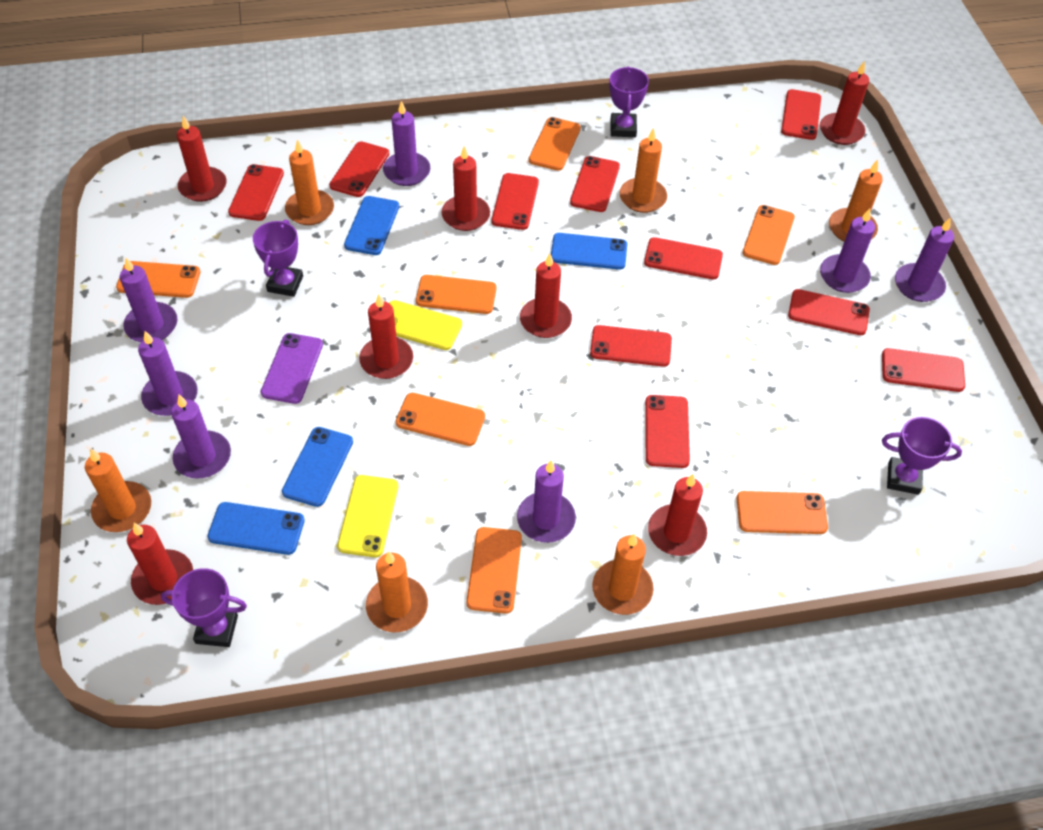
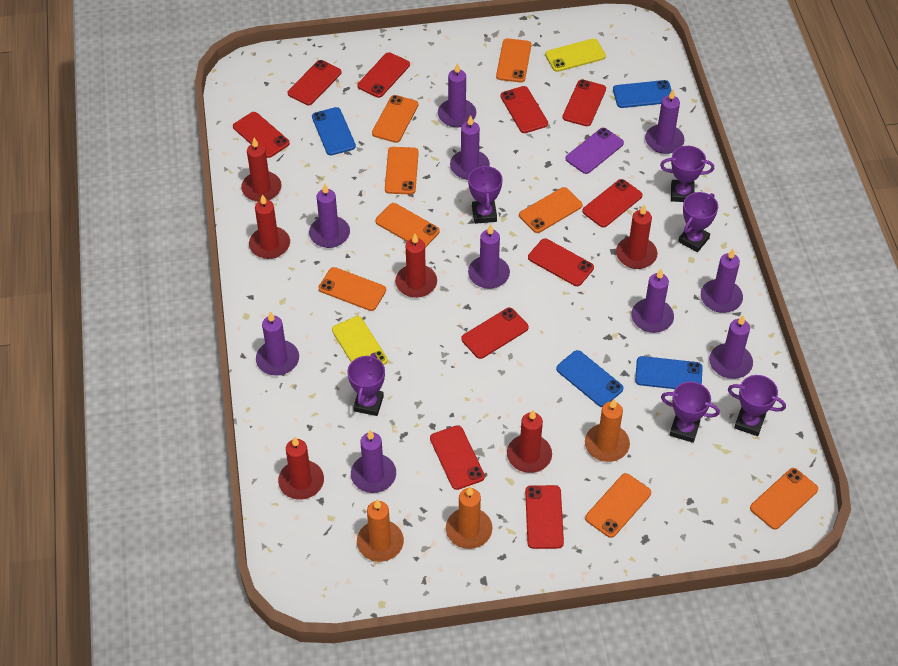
orange candle: [85,449,151,532] [285,139,334,225] [366,551,428,632] [592,534,654,615] [619,128,667,213] [829,160,883,241] = 6 -> [357,499,404,562] [446,487,493,549] [585,399,630,462] = 3
orange phone: [116,261,200,298] [396,393,485,446] [416,275,497,314] [467,527,522,614] [529,117,581,171] [736,491,828,534] [743,205,795,265] = 7 -> [319,267,386,311] [372,95,418,143] [375,203,440,248] [385,147,419,194] [496,38,532,83] [519,187,582,233] [585,473,651,538] [750,468,818,529] = 8
purple candle: [120,258,177,342] [138,331,197,416] [171,395,231,479] [383,101,430,186] [517,460,576,543] [820,209,875,293] [895,217,954,302] = 7 -> [256,312,299,375] [309,184,350,248] [351,430,396,493] [438,63,476,128] [450,115,490,180] [468,224,510,289] [631,269,674,333] [645,90,685,154] [701,249,743,313] [709,315,753,379] = 10
purple trophy: [161,568,247,647] [253,220,303,297] [609,67,649,137] [882,417,962,495] = 4 -> [347,353,385,416] [468,164,503,224] [660,146,714,202] [661,382,720,443] [678,192,718,252] [728,375,786,436] = 6
red candle: [127,523,193,605] [177,116,227,202] [359,294,413,379] [441,146,490,231] [520,253,572,338] [648,474,707,556] [820,61,869,145] = 7 -> [241,138,282,202] [249,194,290,259] [278,436,324,500] [395,234,437,298] [507,410,552,473] [616,205,657,269] = 6

